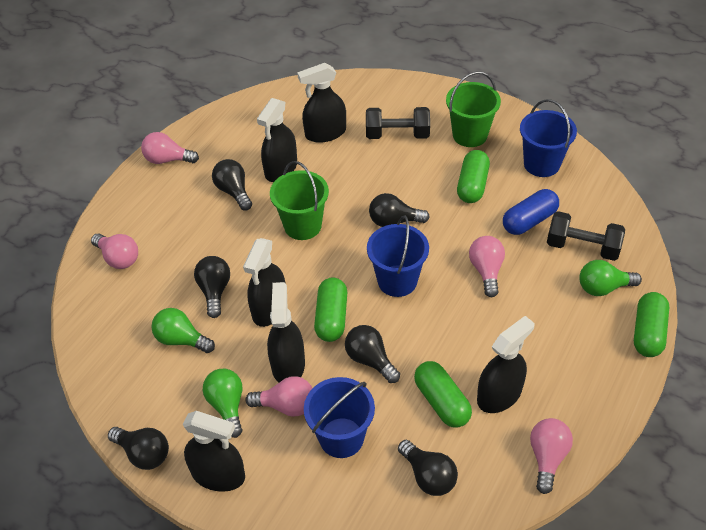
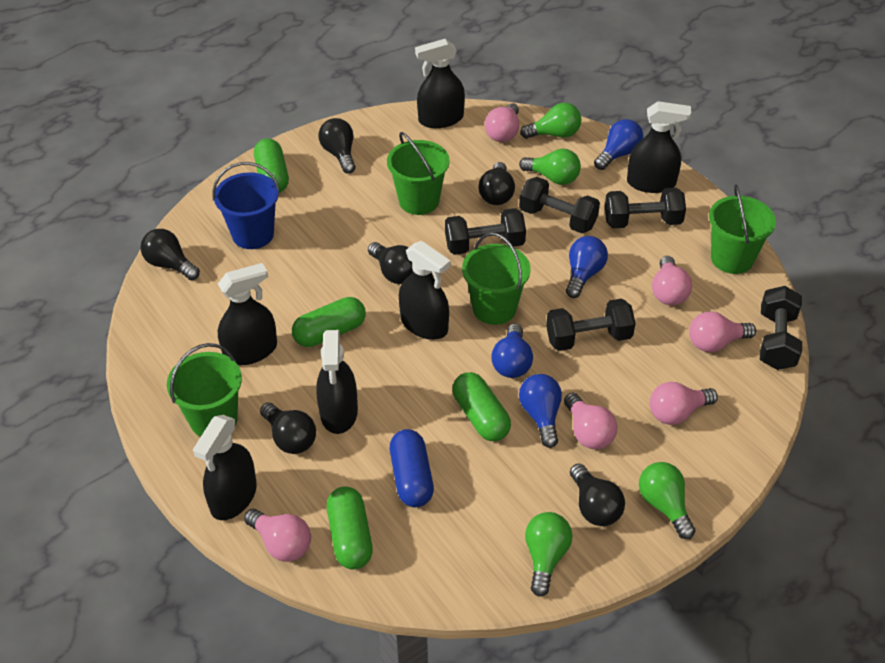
black dumbbell: [366,107,430,139] [547,211,625,261] = 2 -> [445,208,526,255] [519,177,600,233] [546,298,636,351] [605,188,686,228] [760,286,802,370] = 5
blue bucket: [304,377,375,458] [367,215,429,297] [520,99,577,177] = 3 -> [212,162,280,249] = 1
blue light bulb: none = 0 -> [491,323,533,378] [519,374,562,448] [566,236,608,298] [594,119,644,170] = 4
green bucket: [270,161,329,240] [446,72,501,147] = 2 -> [167,343,242,437] [387,132,449,215] [462,232,530,325] [709,184,776,274] = 4
green light bulb: [151,308,215,353] [203,369,243,438] [579,260,642,296] = 3 -> [519,148,581,185] [520,103,581,139] [525,512,572,597] [639,462,695,539] = 4
pink light bulb: [91,234,138,269] [141,132,199,164] [245,376,313,417] [469,236,505,297] [530,418,573,494] = 5 -> [244,509,311,562] [485,103,519,142] [564,393,618,449] [650,382,718,425] [652,256,692,305] [689,311,756,352] = 6

